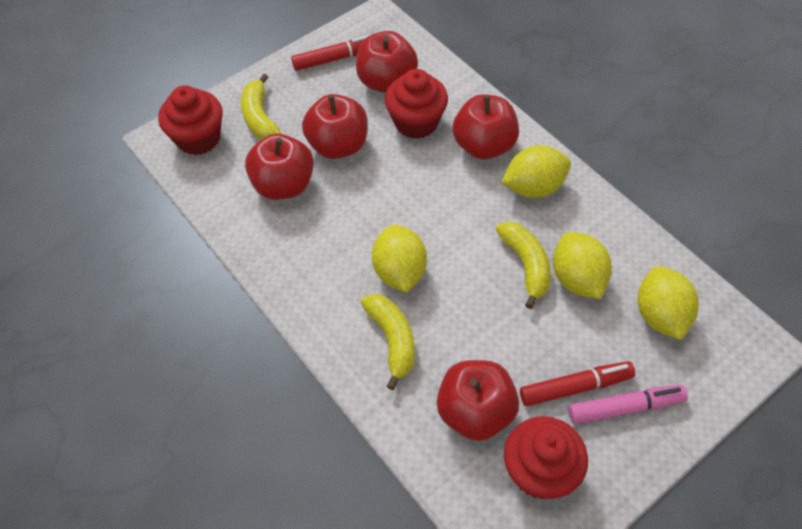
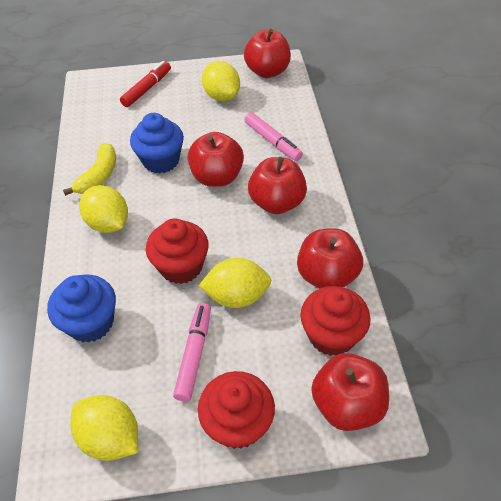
blue cupcake: none = 0 -> [47,275,116,343] [130,113,184,173] = 2
pink marker: [568,385,688,424] = 1 -> [173,303,211,402] [245,113,303,161] = 2
red marker: [291,34,371,71] [520,361,635,406] = 2 -> [120,61,171,107] = 1
yellow banana: [241,74,282,140] [361,294,415,390] [496,222,551,309] = 3 -> [63,143,116,196] = 1

